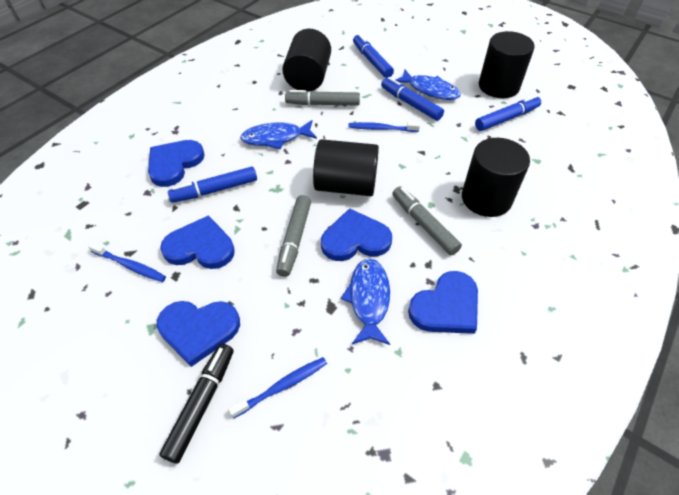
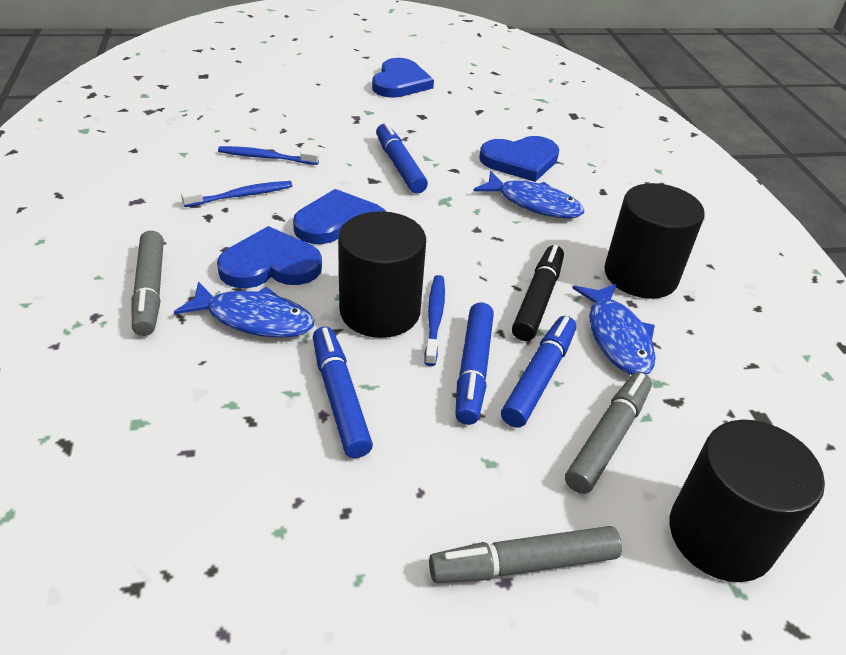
black cylinder: [282,29,331,92] [313,139,379,196] [462,138,530,217] [479,31,535,98] = 4 -> [338,211,426,338] [604,183,704,299] [670,420,825,582] = 3
blue heart: [148,140,205,187] [157,301,240,367] [160,215,235,269] [321,208,392,261] [408,271,478,334] = 5 -> [217,226,322,288] [293,189,386,244] [372,58,434,98] [479,136,559,182] = 4

